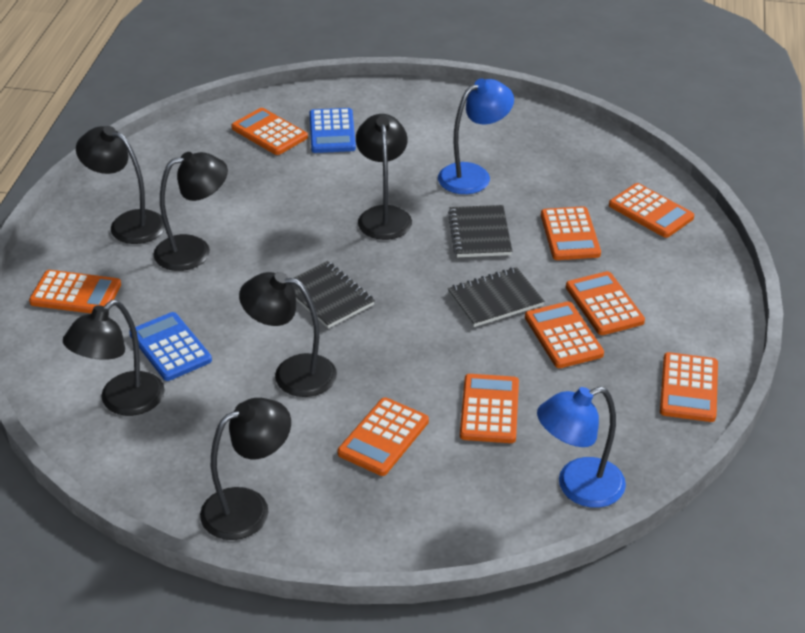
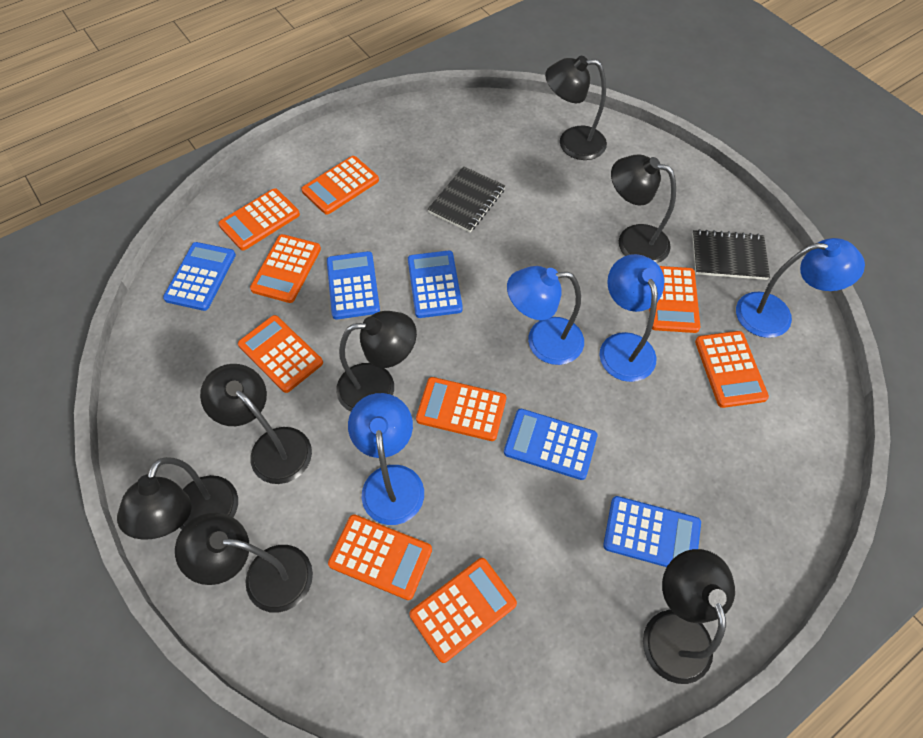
black lamp: [63,300,165,416] [76,126,165,244] [153,152,228,271] [200,398,291,540] [239,272,337,397] [356,114,412,240] = 6 -> [117,457,238,540] [175,513,313,613] [200,364,312,484] [336,311,417,412] [545,56,607,160] [611,154,676,263] [643,549,735,684] = 7
black notebook: [292,261,375,328] [448,205,512,257] [448,267,544,327] = 3 -> [428,166,505,232] [692,229,770,280] = 2
blue calculator: [129,312,212,381] [309,108,356,153] = 2 -> [163,242,236,311] [327,251,380,319] [408,251,463,318] [504,409,597,480] [603,496,701,567] = 5
blue lamp: [438,79,514,194] [537,387,626,508] = 2 -> [348,393,424,525] [507,266,584,365] [599,254,664,382] [736,238,865,338] = 4

